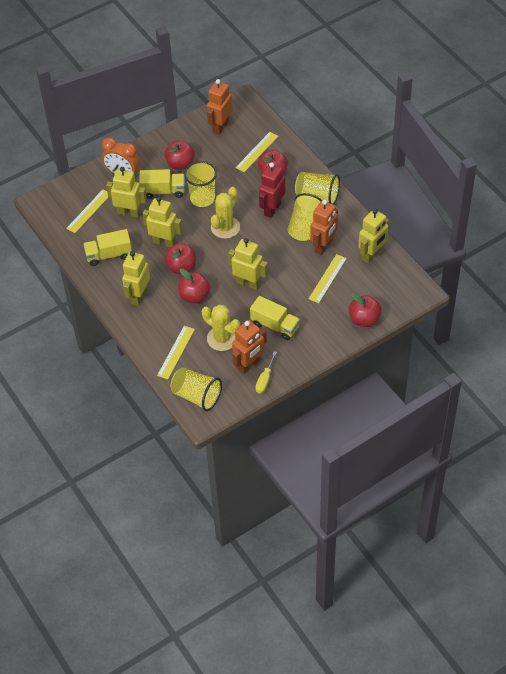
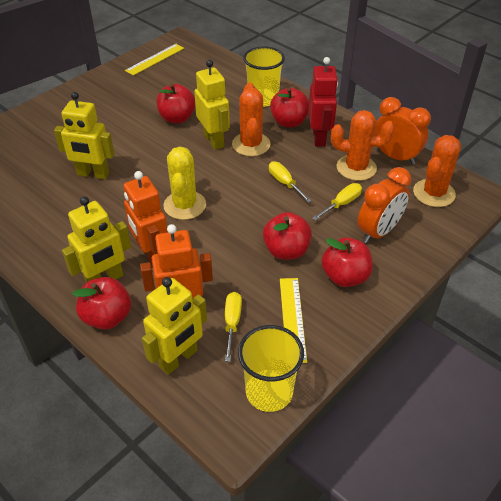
orange cactus: none = 0 -> [232,83,270,156] [331,110,395,181] [413,135,461,207] = 3
orange clock: [102,137,140,178] = 1 -> [358,167,411,244] [375,97,431,165] = 2
orange robot: [207,79,233,135] [232,320,267,374] [310,200,338,255] = 3 -> [124,171,167,267] [140,224,213,299] = 2
yellow cactus: [202,305,240,351] [211,187,240,239] = 2 -> [164,146,206,220] = 1
yellow cup: [170,367,222,411] [184,161,217,207] [287,193,322,241] [295,172,340,205] = 4 -> [238,325,304,412] [243,46,285,107] = 2
yellow robot: [106,167,147,218] [122,251,150,306] [142,196,183,248] [228,238,268,290] [358,209,390,264] = 5 -> [54,92,114,179] [62,197,131,283] [142,277,207,375] [194,60,230,150] = 4
yellow ruler: [66,189,108,233] [157,326,195,379] [236,132,278,172] [309,254,347,303] = 4 -> [125,44,184,76] [280,278,307,363] = 2
yellow screwdriver: [255,351,277,394] = 1 -> [225,292,242,362] [269,161,312,203] [312,183,362,221] = 3
yellow truck: [83,229,132,266] [139,169,185,199] [250,296,300,340] = 3 -> none = 0

